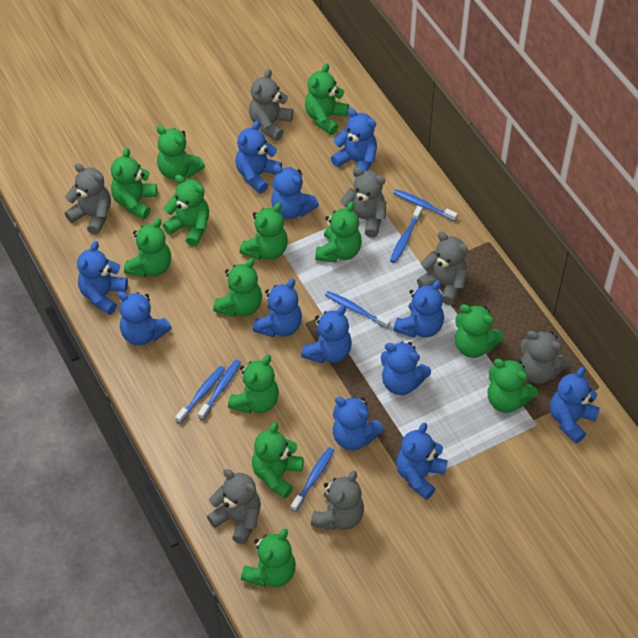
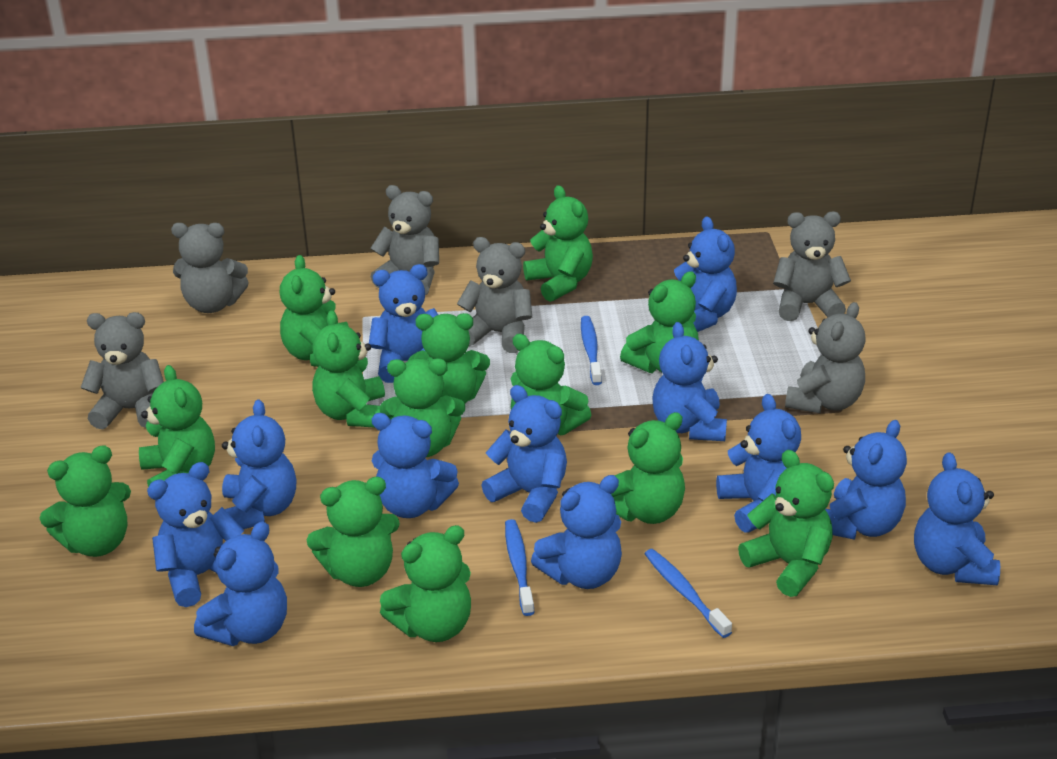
blue toothbrush: [175,366,225,424] [198,359,241,420] [291,447,334,512] [325,291,390,328] [390,206,422,263] [393,189,458,221] = 6 -> [505,519,534,616] [581,316,602,385] [645,549,732,638] = 3
grey teddy bear: [65,163,111,235] [207,469,261,544] [249,69,293,141] [311,470,364,530] [340,167,386,238] [417,232,468,305] [520,330,570,384] = 7 -> [80,312,164,429] [171,223,249,313] [371,185,439,295] [457,237,532,353] [773,212,851,321] [785,302,866,413] = 6

